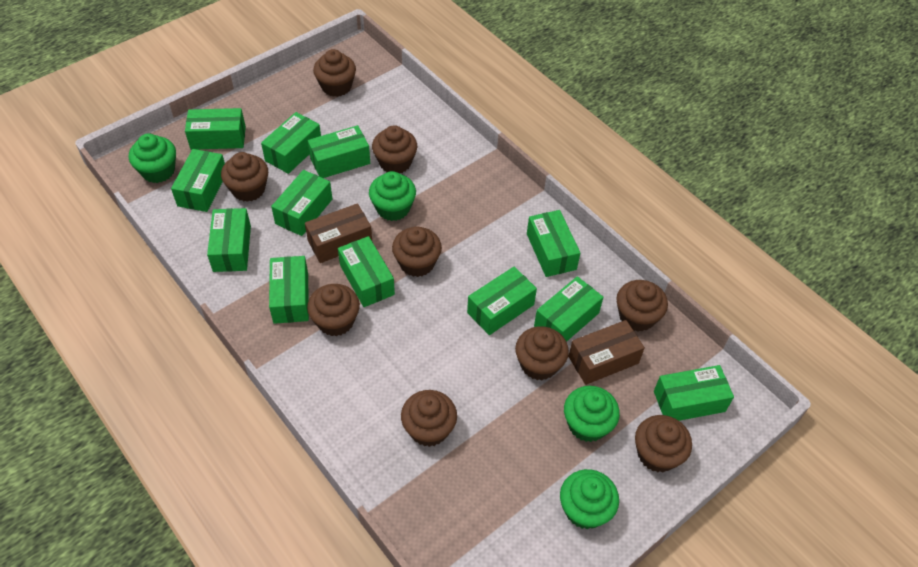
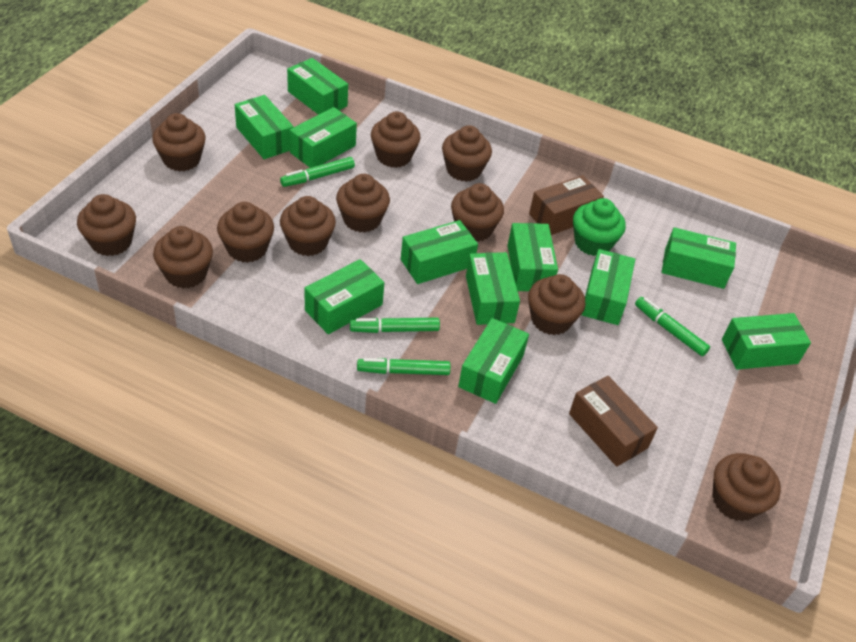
brown cupcake: [221,152,268,202] [307,284,360,336] [313,49,356,97] [372,125,417,173] [392,226,442,277] [401,390,457,447] [515,326,569,380] [616,280,668,332] [635,415,692,472] = 9 -> [77,194,136,256] [152,113,206,172] [153,226,213,288] [217,202,274,263] [280,196,336,256] [336,174,390,233] [371,111,421,168] [442,125,492,182] [451,183,504,242] [528,274,586,335] [712,453,781,521] = 11
green box: [171,149,225,212] [185,108,246,150] [207,208,251,272] [261,112,321,174] [269,256,309,324] [271,170,332,236] [308,125,370,178] [338,236,395,307] [467,267,537,335] [527,210,580,277] [534,276,603,342] [654,365,734,421] = 12 -> [235,95,293,159] [287,58,348,115] [289,107,357,168] [305,259,384,334] [401,220,478,284] [458,318,529,404] [466,252,520,325] [507,223,558,291] [581,249,635,325] [662,227,736,289] [722,313,811,370] = 11
green cupcake: [129,134,176,183] [369,171,416,221] [560,469,619,529] [564,386,620,442] = 4 -> [573,198,626,256] = 1
green marker: none = 0 -> [280,157,355,187] [350,318,440,333] [357,358,451,375] [635,297,710,356] = 4

